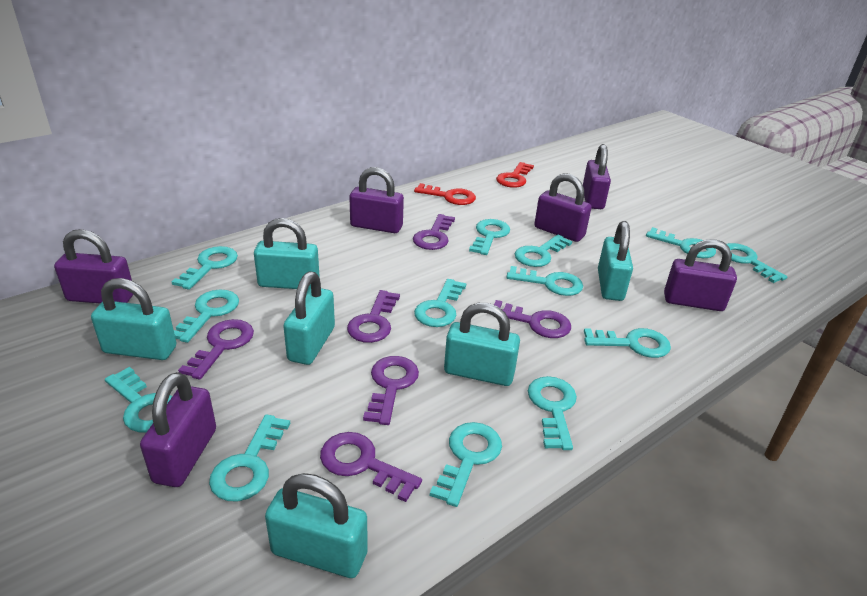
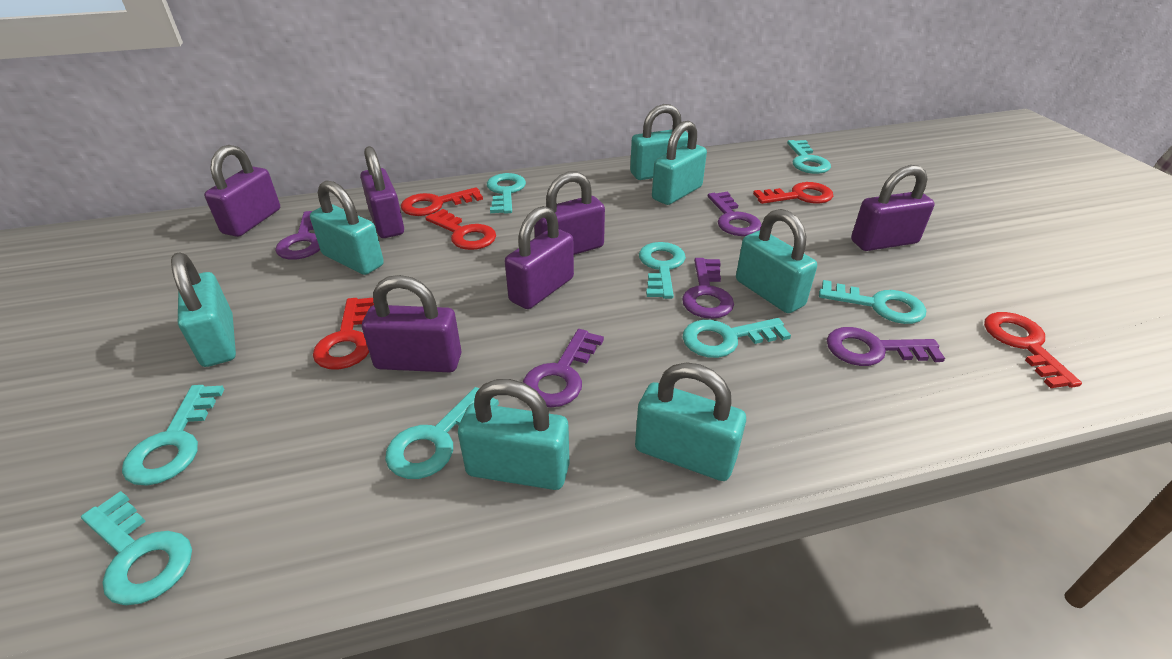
purple key: [178,319,254,380] [320,432,422,502] [347,290,400,343] [363,356,419,425] [413,214,455,250] [494,300,571,338] = 6 -> [275,211,320,259] [523,329,604,408] [682,258,734,319] [708,192,761,236] [827,327,945,366] = 5
red key: [414,183,476,205] [496,162,534,188] = 2 -> [313,298,374,369] [401,187,483,216] [425,209,496,250] [753,182,833,204] [984,312,1082,388] = 5
turquoise key: [105,367,172,432] [172,246,238,290] [174,290,239,343] [209,414,291,501] [414,279,466,327] [430,422,502,507] [469,219,510,255] [507,266,583,296] [515,235,572,267] [528,376,577,450] [584,328,671,358] [646,227,716,258] [726,243,787,283] = 13 -> [81,491,192,605] [122,385,224,486] [385,387,499,479] [487,173,526,214] [639,242,686,299] [682,318,791,358] [787,140,831,174] [819,280,926,324] = 8
turquoise padlock: [91,278,177,360] [254,218,320,289] [265,473,368,578] [283,271,335,365] [444,303,520,386] [598,221,633,301] = 6 -> [171,252,236,367] [310,181,384,275] [458,379,569,490] [630,104,688,180] [635,362,746,481] [652,121,707,205] [736,209,817,313] = 7

